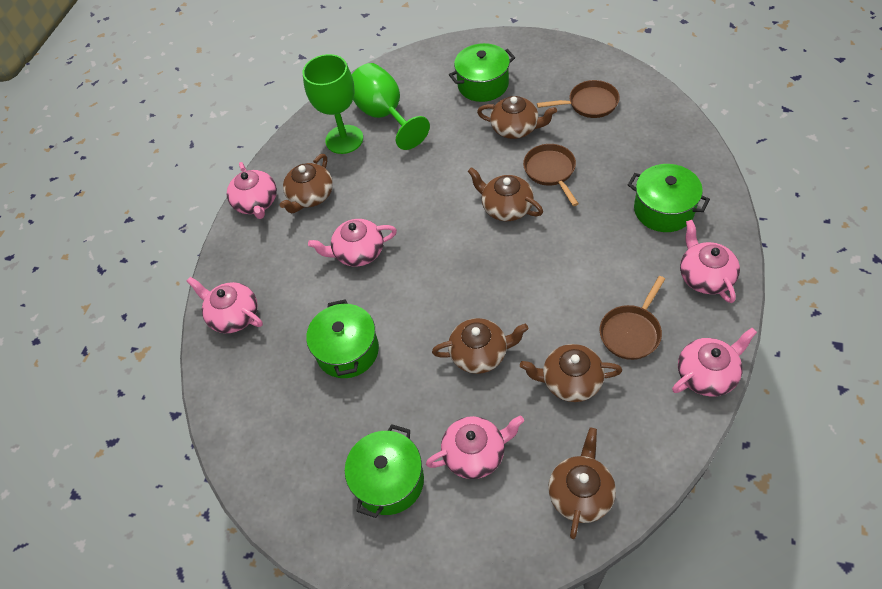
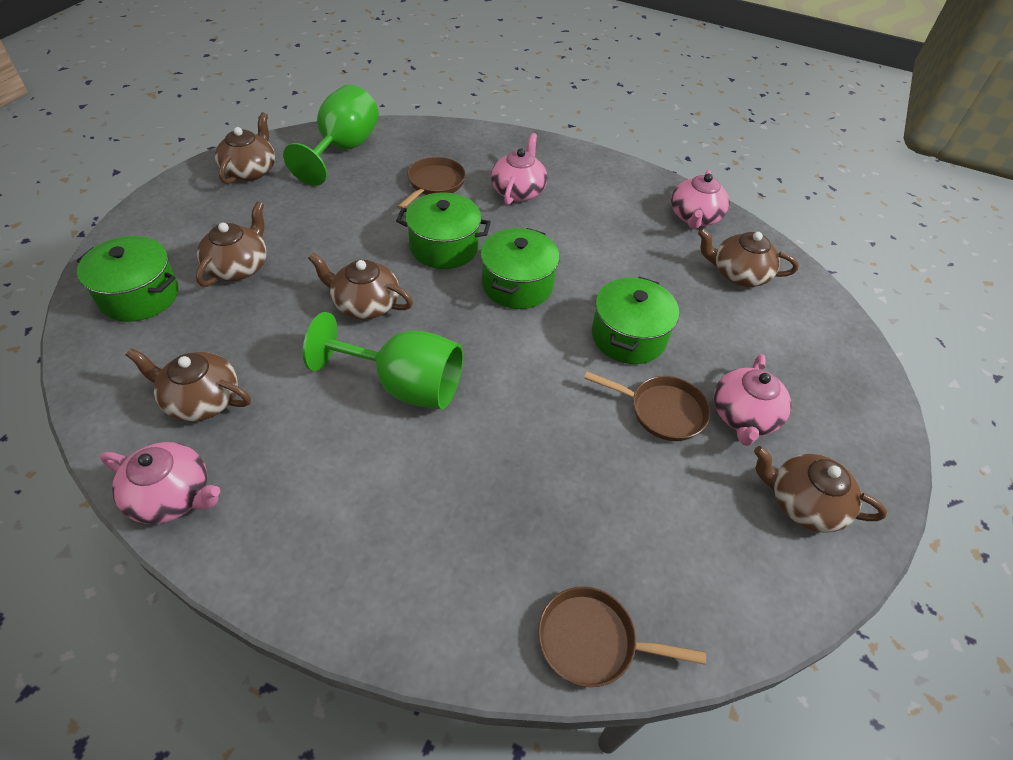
pink teapot: [187,277,263,333] [227,162,277,219] [308,219,397,266] [426,415,524,479] [672,328,757,397] [680,220,740,303] = 6 -> [100,442,220,524] [491,133,548,205] [671,170,730,230] [714,354,791,446] = 4

